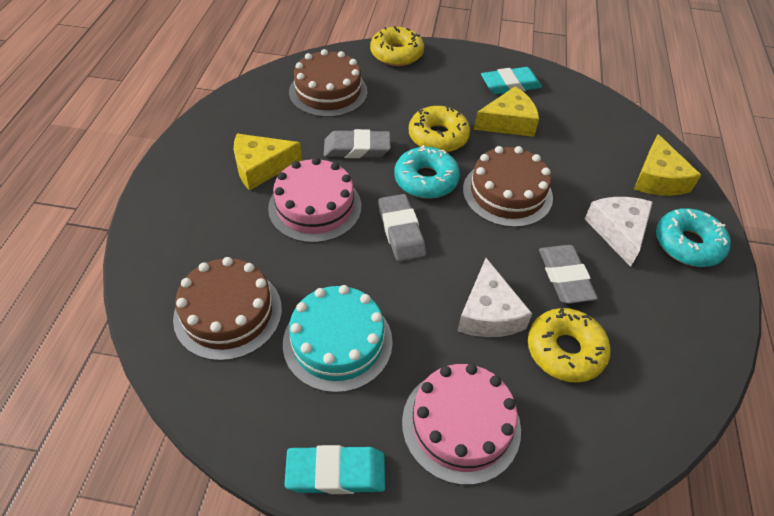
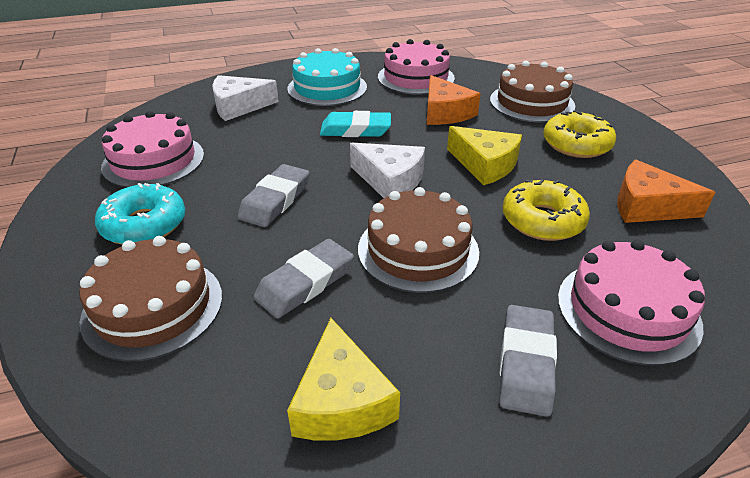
orange cheese: none = 0 -> [427,75,481,125] [617,160,715,223] = 2
pink cake: [268,157,361,243] [402,364,521,485] = 2 -> [101,111,204,188] [378,39,455,95] [558,240,705,366] = 3
turquoise donut: [394,145,460,199] [656,208,731,267] = 2 -> [95,183,185,244] = 1
turquoise eraser: [284,445,385,494] [481,67,542,94] = 2 -> [320,111,391,137] = 1
yellow cheese: [234,134,302,191] [474,86,539,137] [634,134,701,196] = 3 -> [287,318,400,440] [447,126,522,185] = 2
yellow donut: [370,26,424,66] [409,106,470,152] [528,308,610,383] = 3 -> [502,180,590,241] [543,110,616,158] = 2

